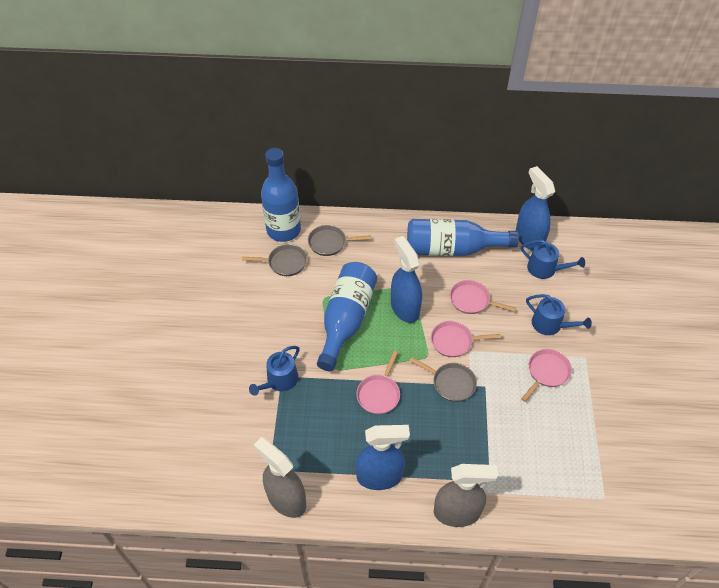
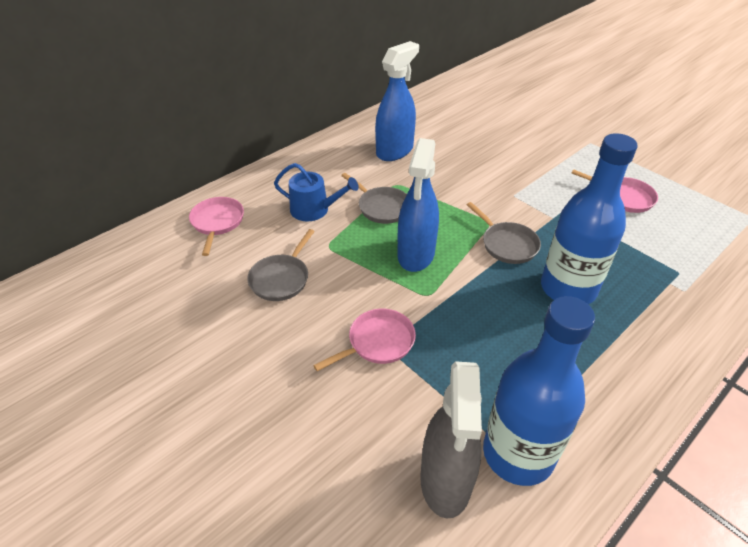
blue bottle: [261,148,301,242] [317,262,377,371] [407,219,519,256] = 3 -> [483,296,595,486] [541,133,638,304] = 2
blue spray bottle: [356,425,410,490] [391,236,422,323] [516,166,555,251] = 3 -> [375,41,419,161] [398,138,439,272] = 2
blue watering can: [249,346,300,396] [521,240,585,279] [526,294,592,335] = 3 -> [274,163,359,221] = 1
grey spray bottle: [254,437,306,518] [434,464,498,527] = 2 -> [420,361,482,518] = 1
pink pan: [356,351,400,414] [431,321,501,357] [450,280,516,314] [521,349,572,402] = 4 -> [189,197,244,256] [313,309,416,371] [572,169,658,213] = 3

